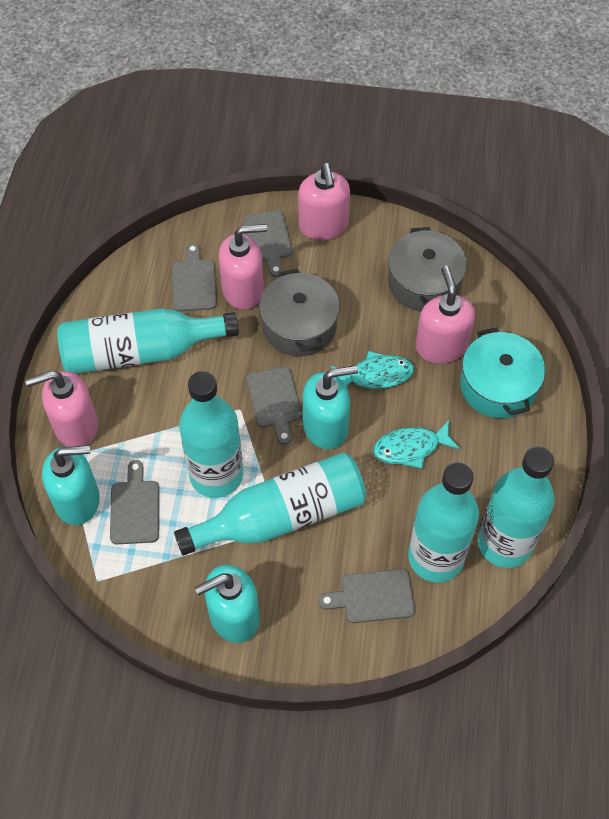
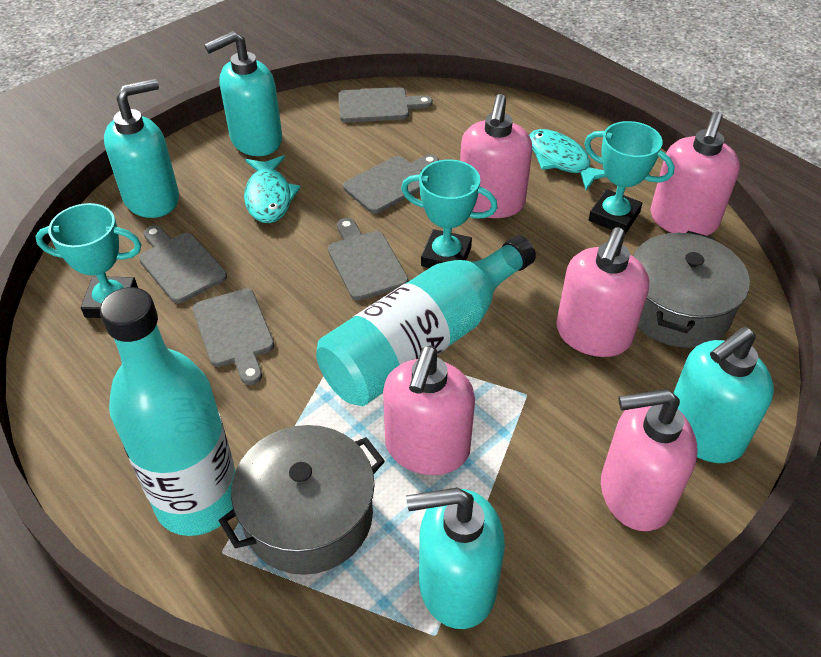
pink soap dispenser: [25,370,98,447] [218,224,267,310] [298,163,350,240] [415,266,475,364] = 4 -> [383,346,475,475] [460,94,532,218] [556,227,649,357] [601,389,698,531] [651,112,740,236] = 5
turquoise bottle: [57,308,239,374] [174,452,366,556] [179,371,243,498] [408,462,479,583] [478,446,555,568] = 5 -> [100,287,235,536] [316,235,536,406] = 2
turquoise pot: [460,328,546,418] = 1 -> none = 0
turquoise soap dispenser: [42,445,100,525] [195,565,260,643] [303,365,358,450] = 3 -> [104,79,179,218] [204,31,282,156] [406,487,505,629] [673,327,774,463] = 4
turquoise trophy: none = 0 -> [35,203,142,318] [401,159,498,268] [584,121,675,234] = 3

